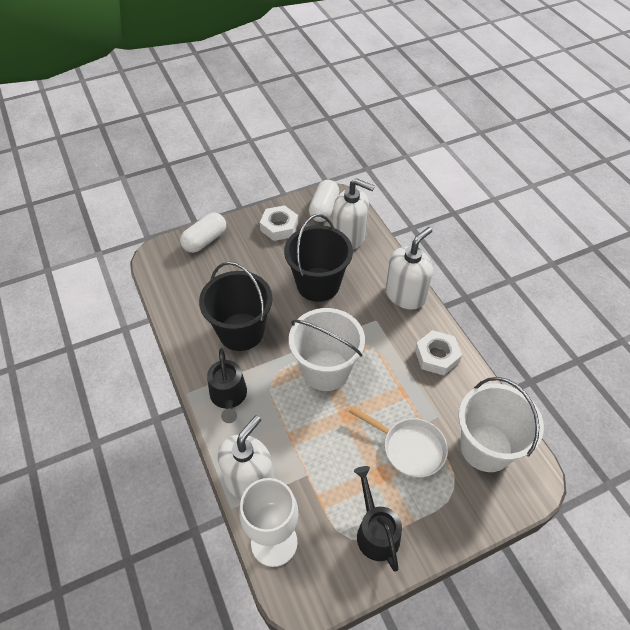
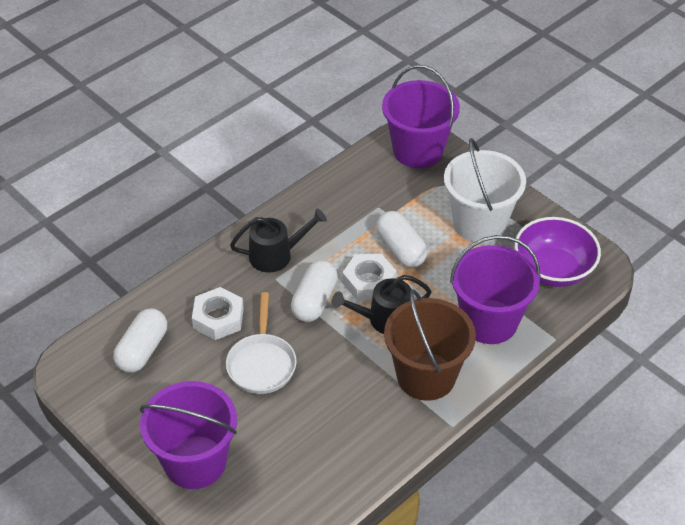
black bucket: [199,261,272,351] [284,214,353,302] = 2 -> none = 0
brown bucket: none = 0 -> [384,289,476,401] = 1
purple bowl: none = 0 -> [514,217,601,287] = 1
purple bucket: none = 0 -> [140,381,237,489] [382,65,460,168] [450,235,541,344] = 3
white bucket: [289,308,365,391] [458,377,544,472] = 2 -> [444,138,526,243] = 1
white capsule: [180,213,226,253] [309,180,339,222] = 2 -> [113,309,167,373] [291,260,338,322] [376,211,428,267] = 3
white goblet: [239,478,298,567] = 1 -> none = 0
white soap dispenser: [218,415,274,500] [333,178,375,250] [386,227,433,310] = 3 -> none = 0

